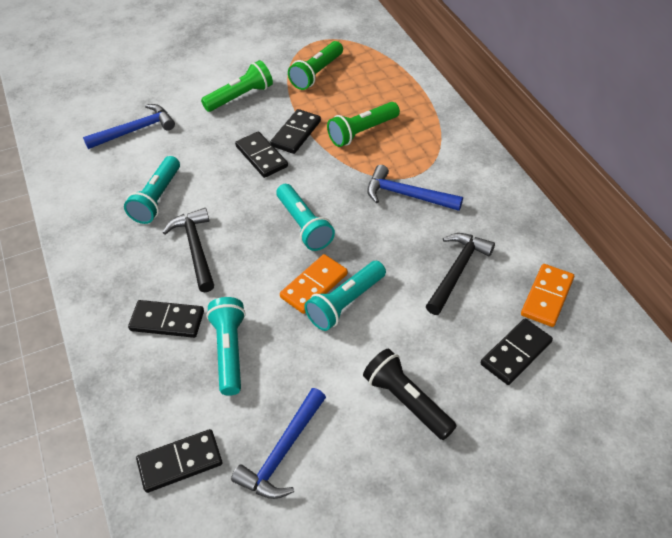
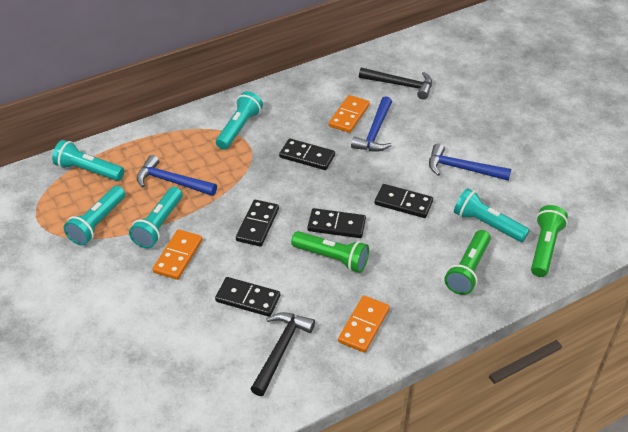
black flashlight: [363,349,457,440] = 1 -> none = 0
orange domino: [280,254,348,314] [521,264,574,327] = 2 -> [153,229,203,280] [329,95,370,133] [338,296,390,353] = 3
turquoise flashlight: [124,156,180,224] [206,297,246,396] [276,184,335,251] [304,261,386,331] = 4 -> [52,140,124,181] [64,186,125,246] [129,187,182,248] [216,91,263,150] [454,188,530,242] = 5

